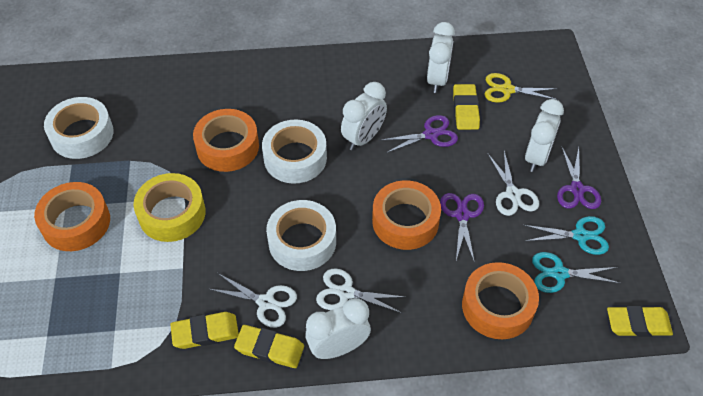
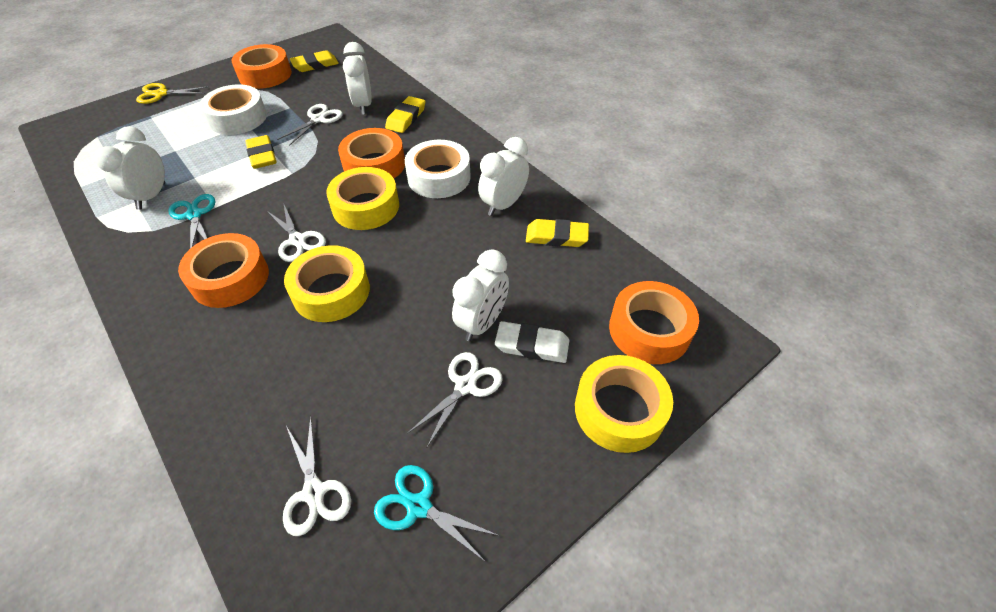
purple scissors: [381,115,458,153] [440,193,484,263] [557,146,601,209] = 3 -> none = 0
white eraser: none = 0 -> [495,321,569,363] = 1
white scissors: [209,273,297,328] [316,268,405,314] [487,151,539,216] = 3 -> [266,205,326,262] [277,104,343,146] [283,416,351,536] [407,352,502,447] = 4
white tape: [44,97,114,159] [262,120,327,184] [266,200,336,271] = 3 -> [200,84,267,135] [405,140,471,198] = 2
yellow tape: [133,173,206,242] = 1 -> [284,245,370,322] [326,167,399,230] [575,355,673,453] = 3

